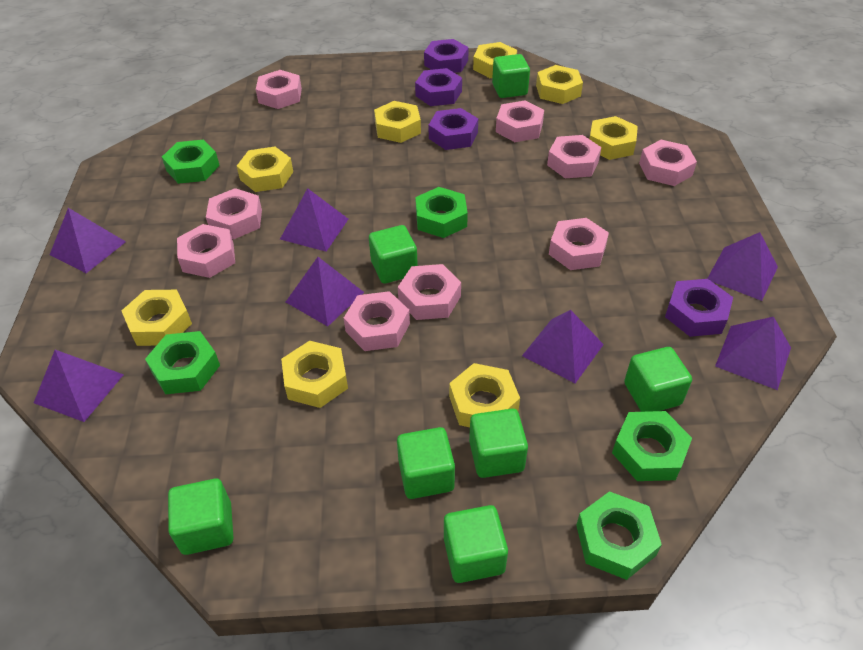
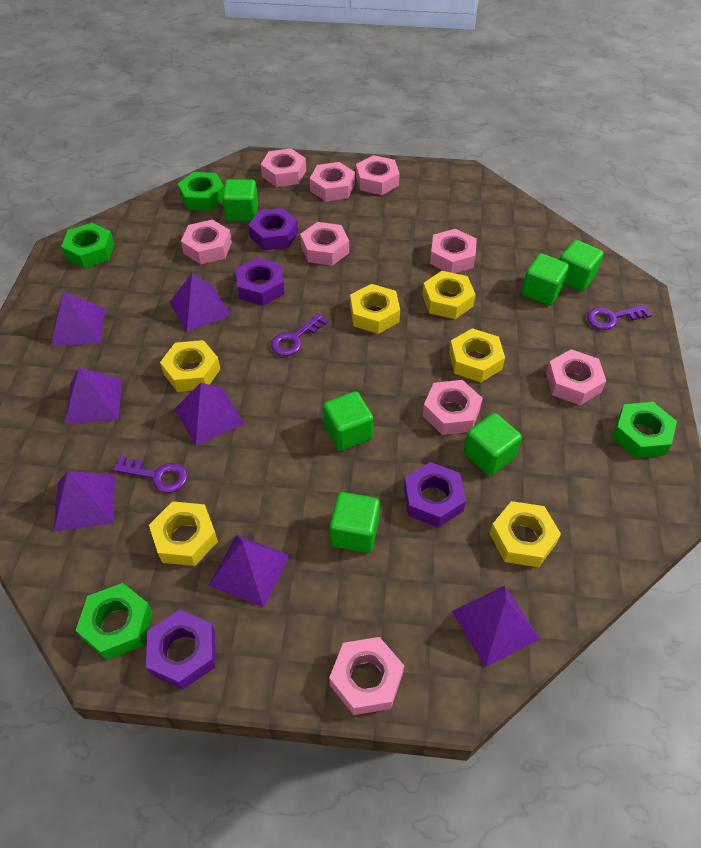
green cube: [168,479,233,555] [369,225,418,284] [397,427,455,499] [444,505,508,583] [469,409,528,478] [492,54,530,98] [624,347,692,412] = 7 -> [222,179,258,222] [323,391,373,451] [330,492,380,553] [464,413,522,476] [521,253,569,306] [559,240,604,292] = 6
green nut: [145,331,220,394] [162,140,220,184] [415,187,468,238] [576,491,662,580] [612,411,692,481] = 5 -> [61,223,114,268] [76,583,153,660] [178,172,224,211] [612,402,677,458] = 4
purple key: none = 0 -> [113,456,188,493] [271,314,328,356] [587,305,652,330] = 3
yellow nut: [122,290,192,346] [237,147,293,192] [281,341,348,408] [374,101,421,143] [449,363,520,427] [473,42,517,78] [536,65,583,104] [589,116,638,160] = 8 -> [149,501,218,566] [160,340,220,392] [350,284,400,334] [422,271,476,319] [449,328,505,382] [490,501,561,567] = 6

